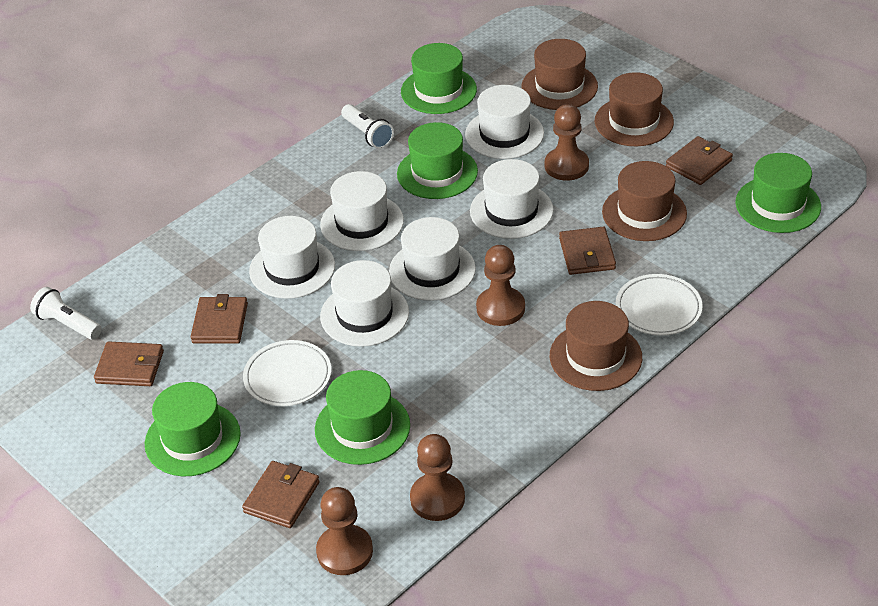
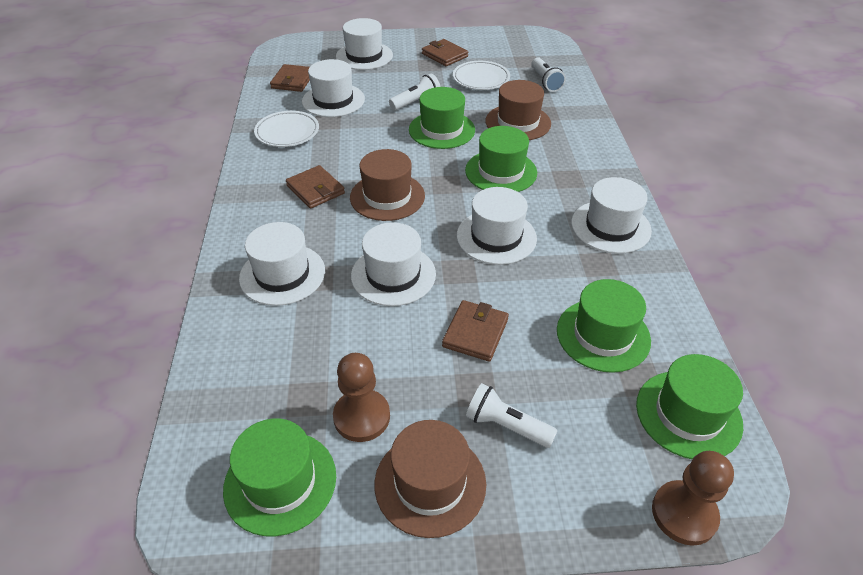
brown hat: [521,39,598,110] [550,301,642,391] [595,72,674,146] [602,161,687,241] = 4 -> [350,149,425,221] [375,420,486,538] [486,80,551,140] = 3
brown pawn: [316,487,373,575] [410,434,465,521] [476,245,525,326] [545,104,589,181] = 4 -> [333,353,390,442] [652,451,734,546] = 2
brown wallet: [94,341,164,386] [191,294,248,344] [242,461,320,528] [559,227,616,275] [666,136,733,185] = 5 -> [270,64,310,92] [286,165,345,209] [422,39,468,66] [442,300,509,362] = 4
white flashlight: [30,287,102,340] [341,104,394,149] = 2 -> [389,73,441,110] [466,383,558,448] [531,58,566,92] = 3

